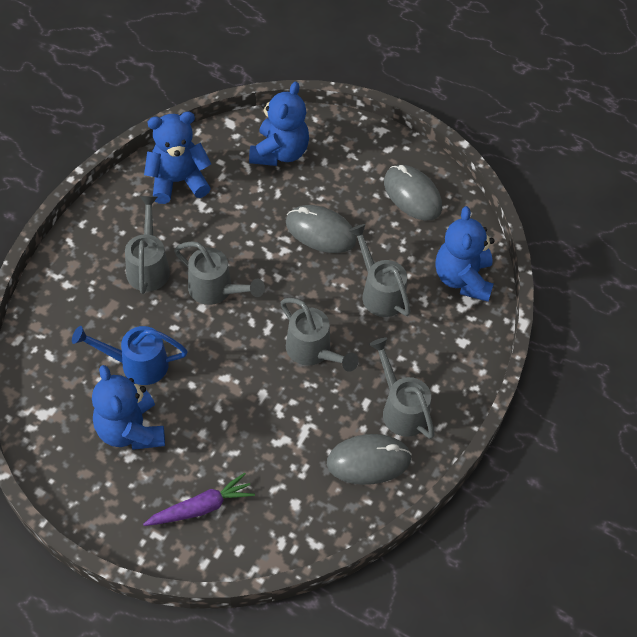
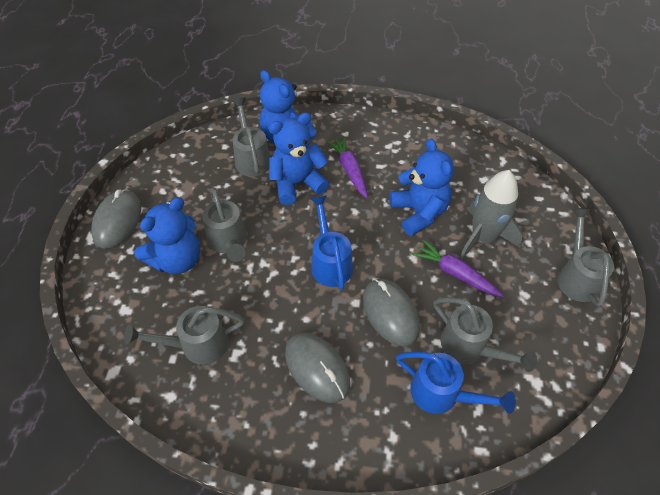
blue watering can: [72,326,188,385] = 1 -> [310,195,353,290] [396,352,516,414] = 2
grey rocket: none = 0 -> [459,170,523,260] = 1
purple carrot: [143,473,255,526] = 1 -> [326,136,368,198] [412,239,504,297] = 2

